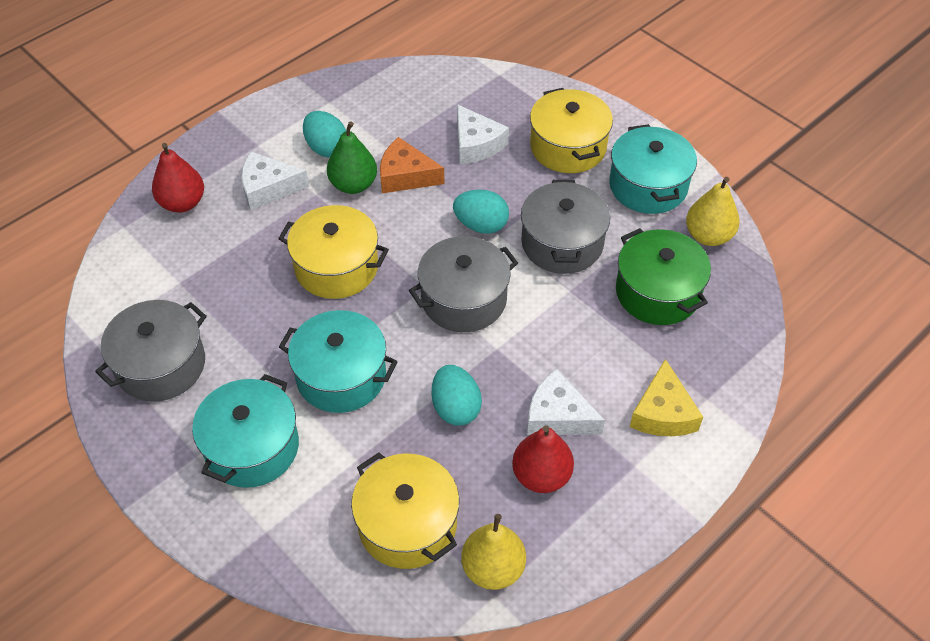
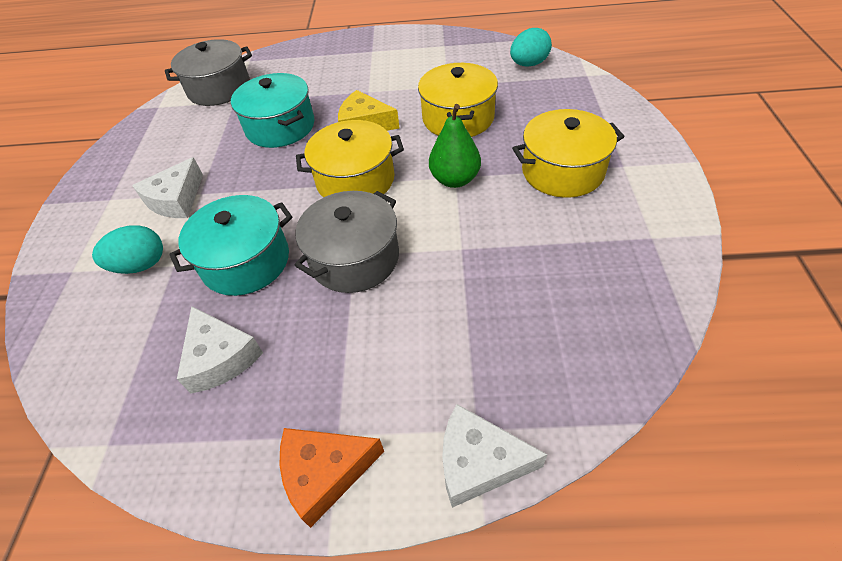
green pot: [616,228,711,325] = 1 -> none = 0
grey pot: [95,300,207,402] [409,236,518,332] [521,180,610,274] = 3 -> [165,39,252,106] [294,191,399,293] = 2
red pear: [152,143,204,213] [512,425,574,493] = 2 -> none = 0
turquoise egg: [303,111,346,157] [432,365,482,426] [453,190,509,234] = 3 -> [92,225,163,274] [510,28,552,67] = 2
turquoise pot: [192,374,299,488] [279,310,398,413] [609,124,697,214] = 3 -> [169,195,292,296] [231,73,314,148] = 2
yellow pear: [461,514,526,590] [686,177,740,246] = 2 -> none = 0

